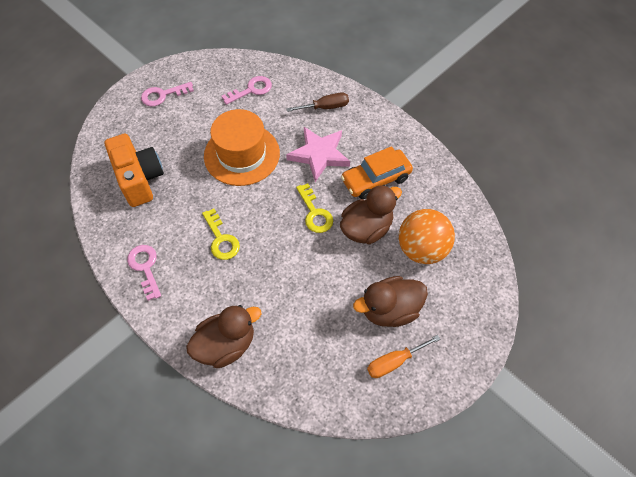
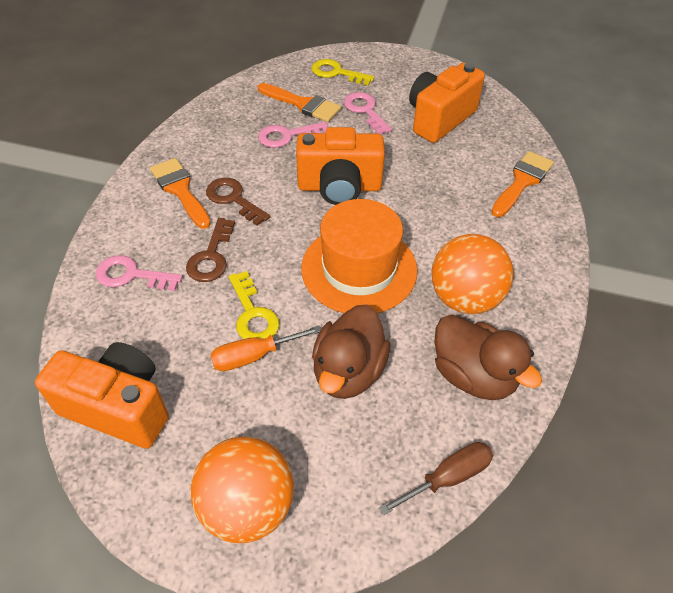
brown duck: [186,305,262,368] [340,185,402,245] [353,276,428,327] = 3 -> [312,305,391,399] [435,314,542,400] = 2
brown key: none = 0 -> [186,218,235,282] [206,178,270,226] = 2
orange ball: [399,209,455,264] = 1 -> [191,437,294,543] [431,234,514,314] = 2
orange brush: none = 0 -> [150,158,211,229] [258,83,341,122] [491,151,554,217] = 3
orange camera: [105,134,164,207] = 1 -> [35,342,169,449] [296,127,385,205] [409,63,485,143] = 3
orange car: [341,146,413,199] = 1 -> none = 0
pink star: [286,127,350,182] = 1 -> none = 0

